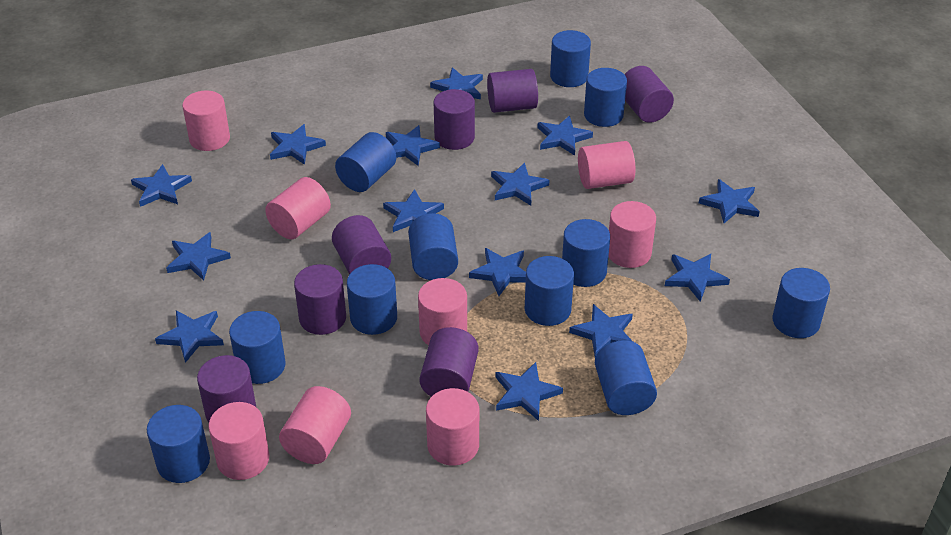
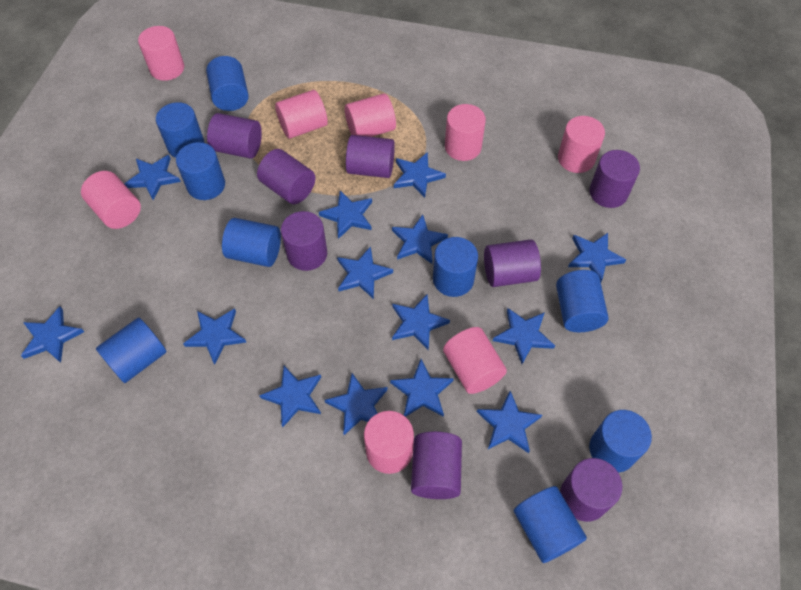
blue cylinder: [147,405,210,483] [229,311,286,384] [335,132,396,192] [347,264,397,335] [408,213,458,280] [525,256,574,326] [550,30,591,87] [562,219,610,287] [584,68,627,127] [595,340,657,415] [773,268,830,338] = 11 -> [96,318,167,383] [156,102,204,158] [176,142,225,200] [206,56,249,111] [222,218,281,267] [433,237,478,297] [514,486,587,563] [556,270,609,332] [589,410,652,473] = 9
purple cylinder: [197,355,256,422] [294,264,346,335] [332,215,391,275] [419,327,479,397] [434,89,475,150] [487,69,538,113] [624,66,674,123] = 7 -> [207,113,262,159] [257,149,316,204] [281,211,327,271] [346,135,395,178] [411,432,462,499] [484,239,541,287] [560,458,622,522] [590,150,640,208] = 8

